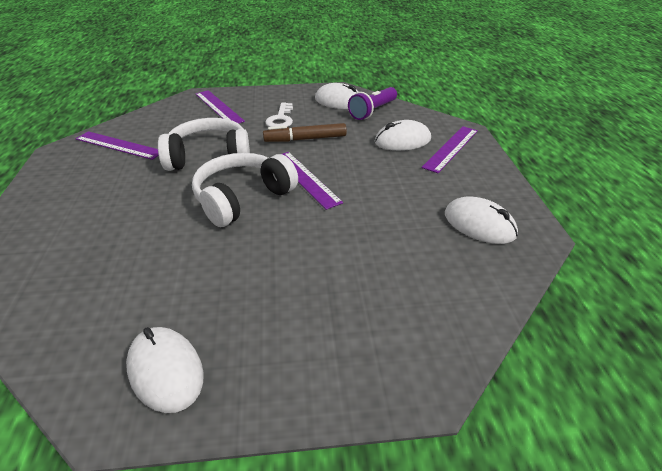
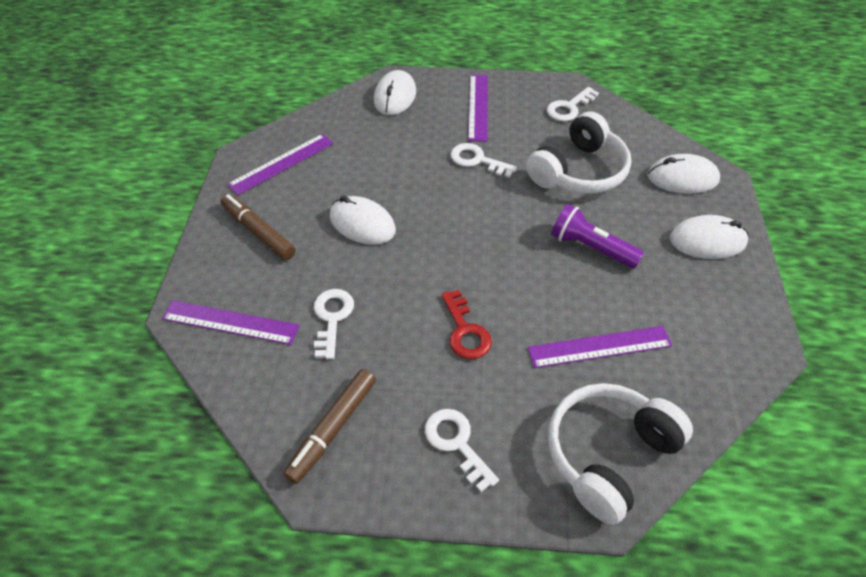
brown marker: [263,123,347,142] = 1 -> [221,194,296,260] [283,369,376,484] = 2
red key: none = 0 -> [442,290,492,359] = 1
white key: [265,102,293,127] = 1 -> [314,289,354,359] [425,409,499,492] [450,143,517,178] [547,87,599,121] = 4

